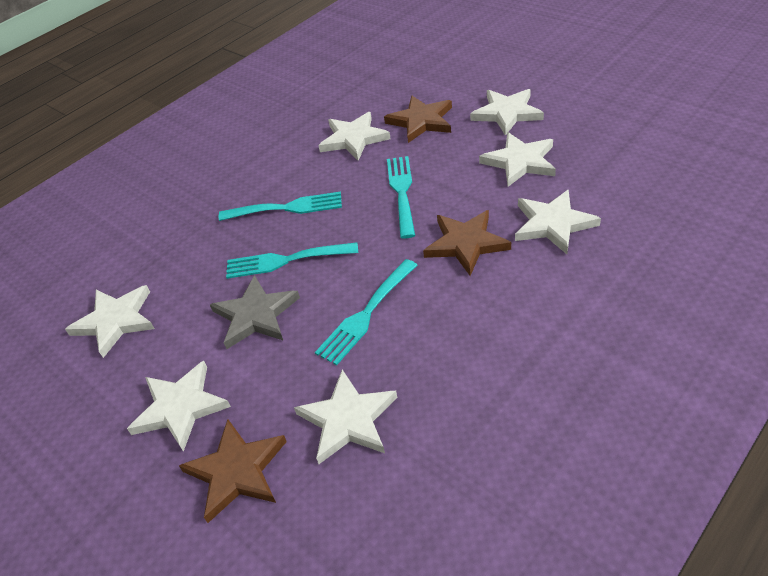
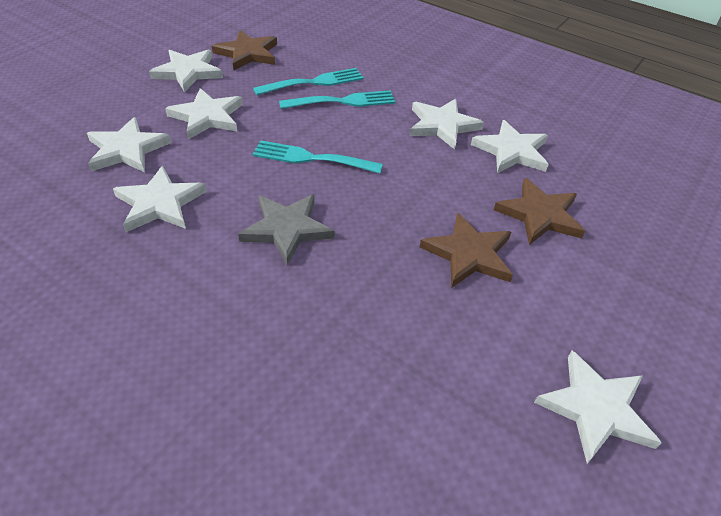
turquoise fork: [219,192,342,221] [226,242,358,279] [315,259,417,365] [387,156,415,239] = 4 -> [252,140,383,174] [253,68,364,95] [279,90,396,109] = 3

